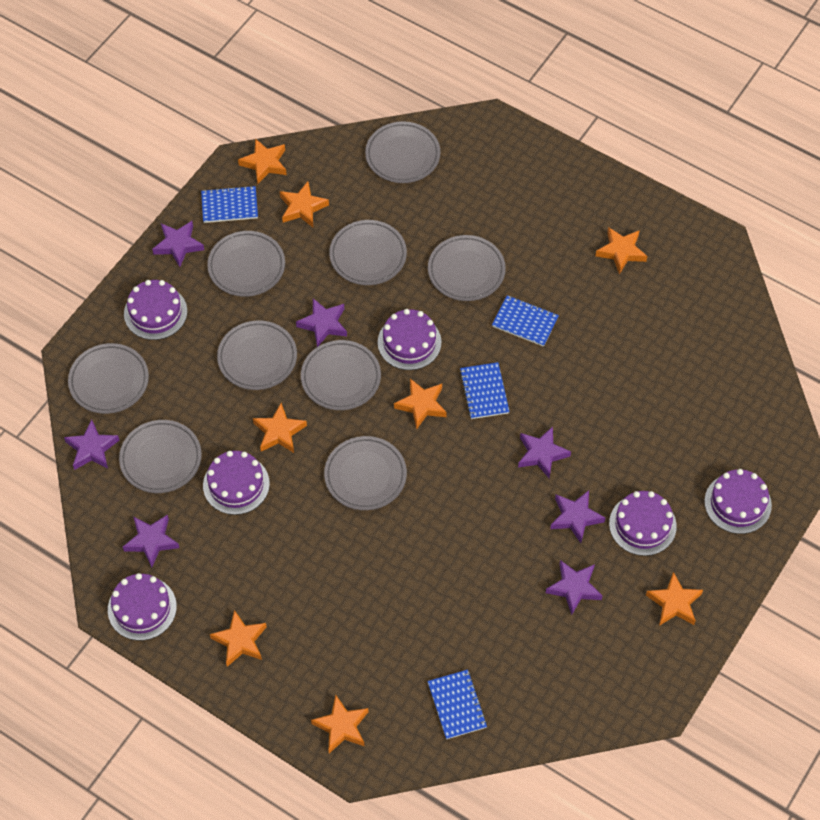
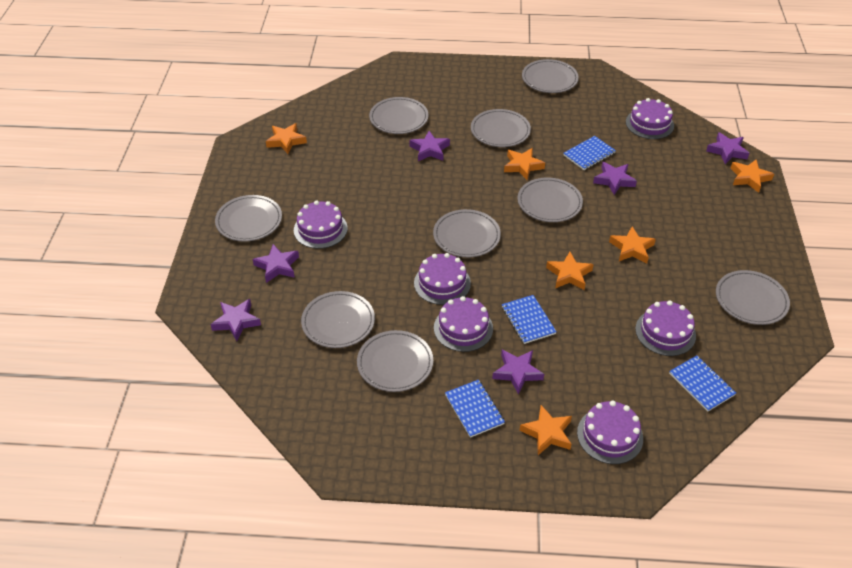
orange star: [210,610,267,667] [238,139,287,184] [253,403,307,453] [280,181,329,227] [311,695,368,753] [394,379,447,430] [595,227,647,274] [646,572,703,626] = 8 -> [266,123,307,154] [504,148,545,180] [519,405,572,455] [546,252,594,290] [609,226,656,263] [730,159,774,193] = 6
purple star: [64,420,119,470] [123,515,179,568] [152,221,204,267] [296,298,347,347] [518,426,571,479] [546,560,602,615] [550,490,605,543] = 7 -> [210,299,261,341] [253,244,299,283] [409,131,450,161] [492,349,544,395] [593,162,637,195] [706,132,750,164] = 6

